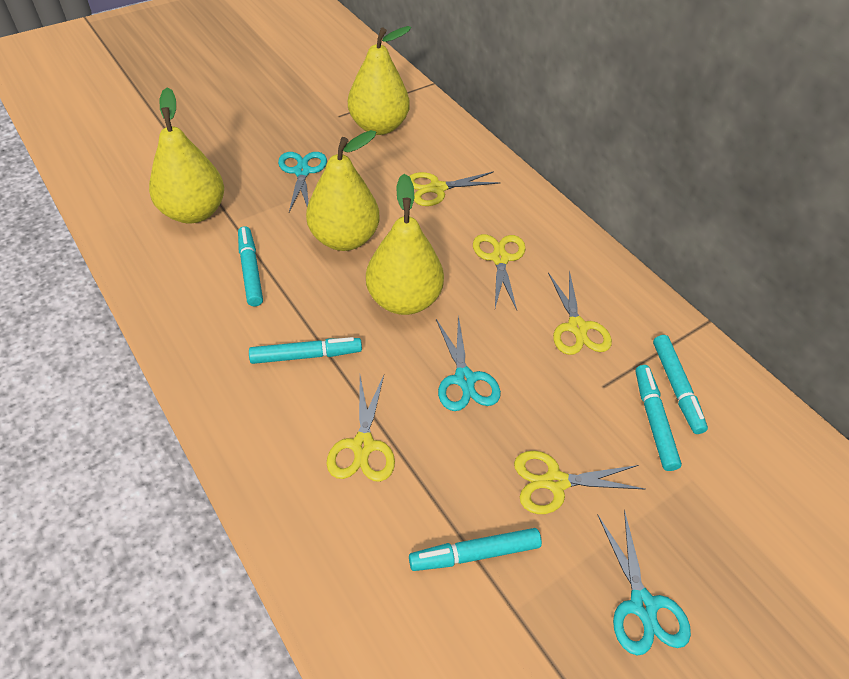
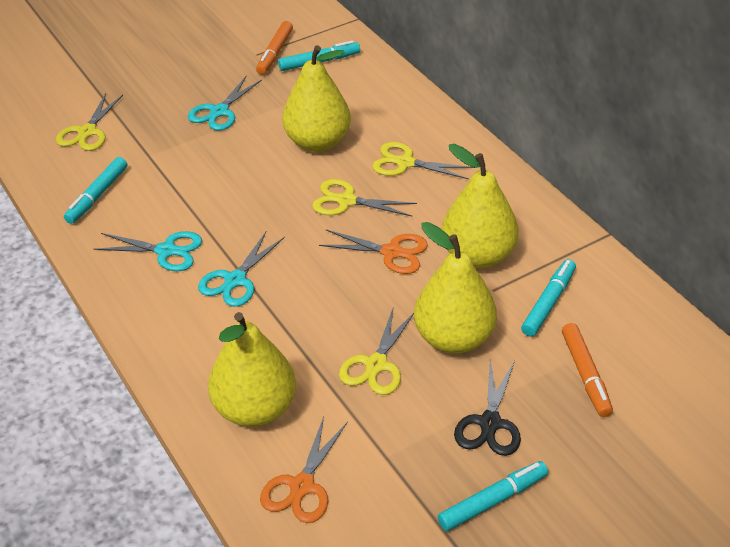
black scissors: none = 0 -> [454,359,521,456] = 1
orange marker: none = 0 -> [256,21,293,75] [562,323,613,417] = 2
orange scissors: none = 0 -> [260,416,348,523] [319,230,428,274] = 2
turquoise marker: [238,226,263,306] [249,337,362,364] [409,528,542,571] [635,365,682,471] [653,335,708,434] = 5 -> [64,157,127,224] [278,40,360,71] [437,461,548,531] [521,259,576,337] = 4
yellow scissors: [327,375,395,482] [409,171,501,206] [473,234,526,310] [514,451,646,514] [548,270,612,355] = 5 -> [56,93,123,151] [312,179,417,216] [339,306,414,395] [372,142,473,179] = 4

